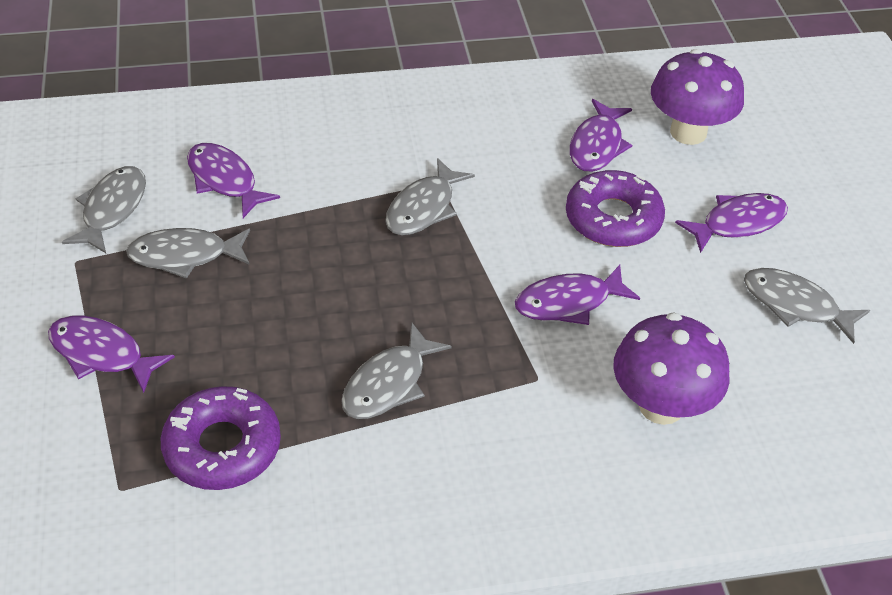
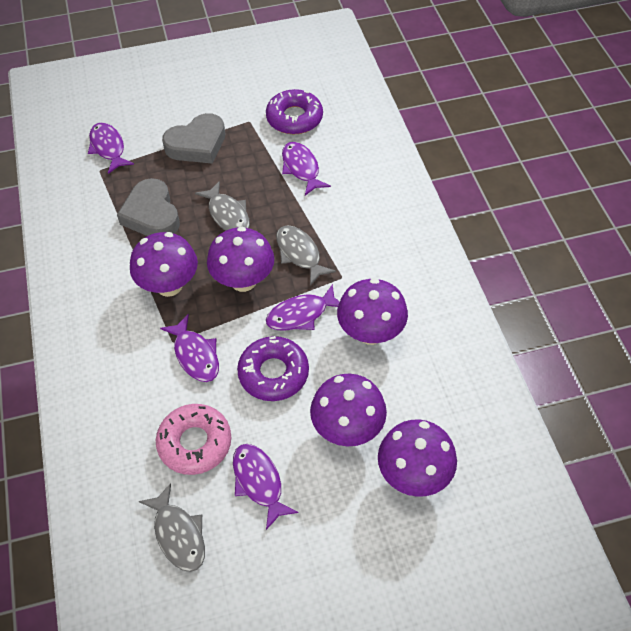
grey fish: [62,166,146,253] [126,228,250,279] [341,323,451,419] [385,158,475,235] [744,268,870,344] = 5 -> [138,483,205,572] [195,181,250,231] [276,225,336,286] = 3
grey heart: none = 0 -> [117,178,180,236] [162,113,225,163] = 2
pink donut: none = 0 -> [156,404,231,475] = 1
purple mushroom: [613,312,730,425] [651,49,744,145] = 2 -> [130,232,198,297] [207,227,274,292] [310,374,387,446] [337,278,408,345] [378,419,457,497] = 5

